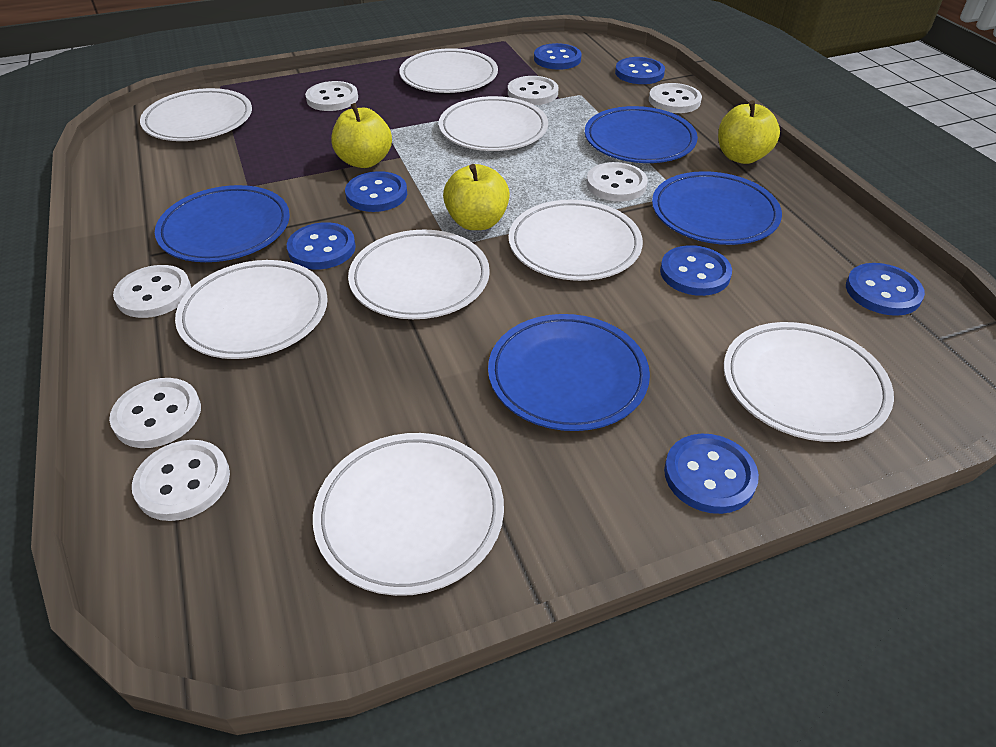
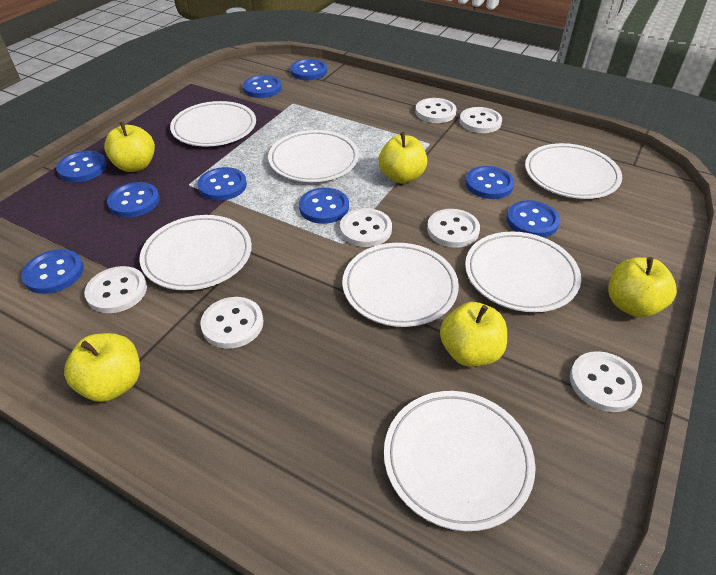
blue button: [287,222,356,269] [345,171,407,212] [534,43,582,70] [615,57,665,84] [660,245,732,296] [664,434,759,514] [846,263,925,316] = 7 -> [21,249,84,294] [56,151,107,182] [107,182,160,217] [198,167,247,201] [243,75,282,98] [290,59,327,80] [299,188,349,224] [465,166,514,199] [507,200,560,237] = 9
blue plate: [155,185,290,262] [488,314,650,431] [585,106,698,163] [652,171,782,245] = 4 -> none = 0
white plate: [140,88,252,141] [175,260,328,359] [313,433,504,596] [348,230,490,319] [399,48,498,93] [439,96,548,151] [509,200,643,281] [724,322,894,442] = 8 -> [140,215,252,290] [170,101,256,147] [268,130,359,182] [342,243,459,327] [384,391,536,531] [465,232,581,312] [525,143,622,199] = 7
yellow apple: [331,103,392,168] [443,164,510,230] [718,100,780,164] = 3 -> [64,333,140,402] [104,122,155,172] [379,132,427,183] [440,302,507,367] [609,257,677,317] = 5

